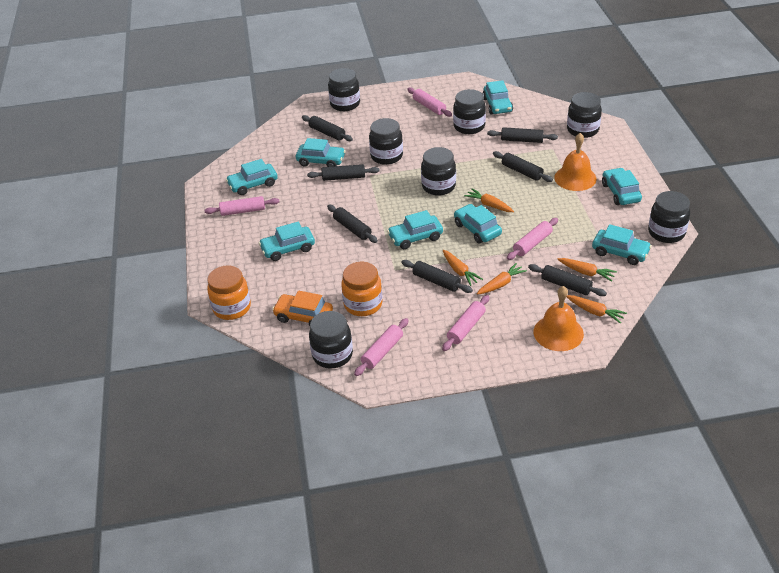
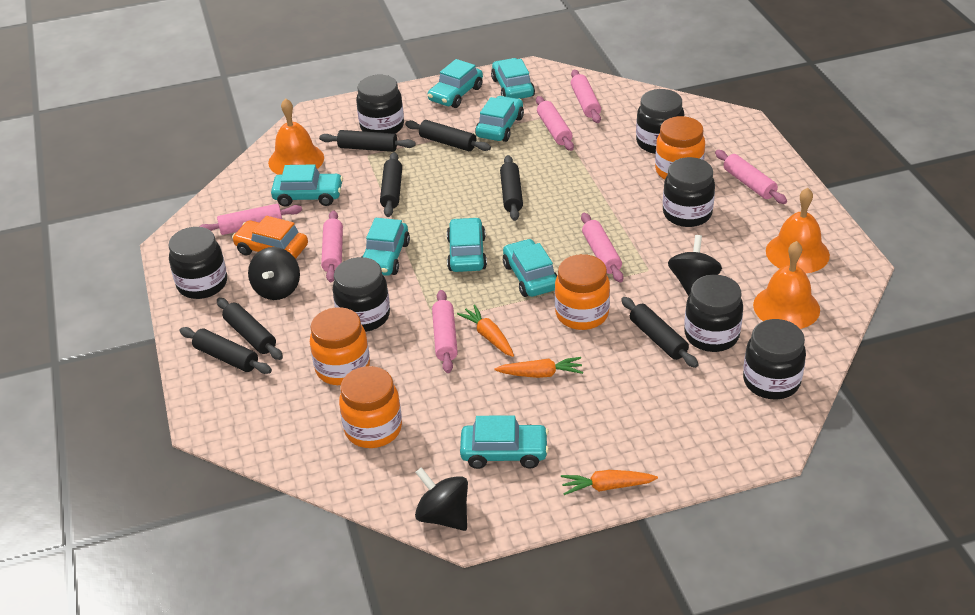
black spinning top: none = 0 -> [248,247,300,300] [415,467,468,531] [668,235,722,296] = 3
orange bell: [533,286,584,351] [554,133,597,191] = 2 -> [268,98,324,175] [753,241,820,329] [766,187,830,273] = 3
orange carrot: [443,250,483,286] [464,189,514,212] [477,263,527,295] [558,258,617,282] [567,295,627,324] = 5 -> [457,304,514,357] [494,357,583,378] [561,470,658,495] = 3
orange jar: [207,265,251,320] [341,262,383,316] = 2 -> [310,307,370,385] [339,366,402,448] [555,254,610,330] [655,116,705,180] = 4
pink rolling pin: [204,196,280,216] [354,318,409,376] [407,87,452,117] [442,295,489,351] [507,218,558,260] = 5 -> [199,204,302,235] [321,210,343,282] [432,290,458,373] [536,96,574,151] [571,70,601,123] [581,213,623,283] [715,150,787,204] = 7

